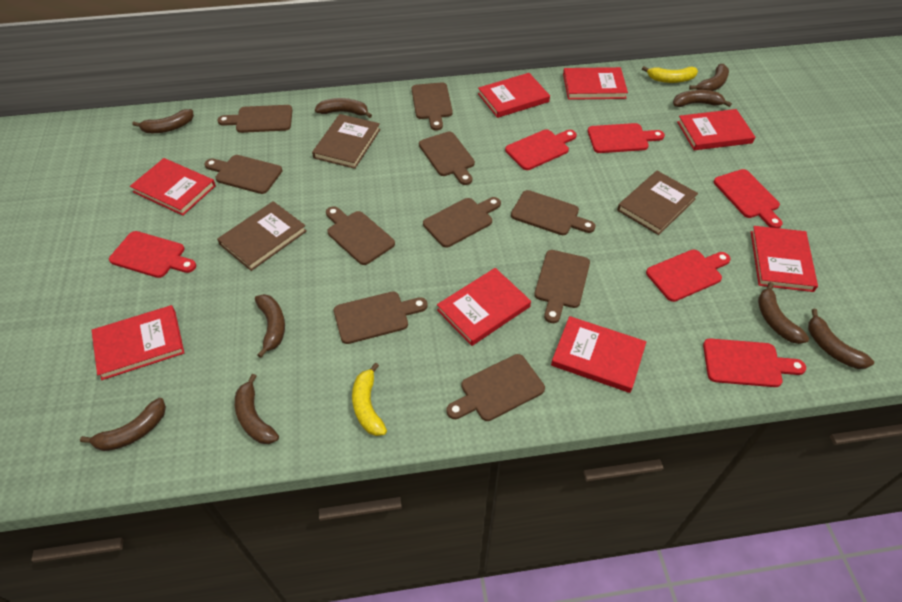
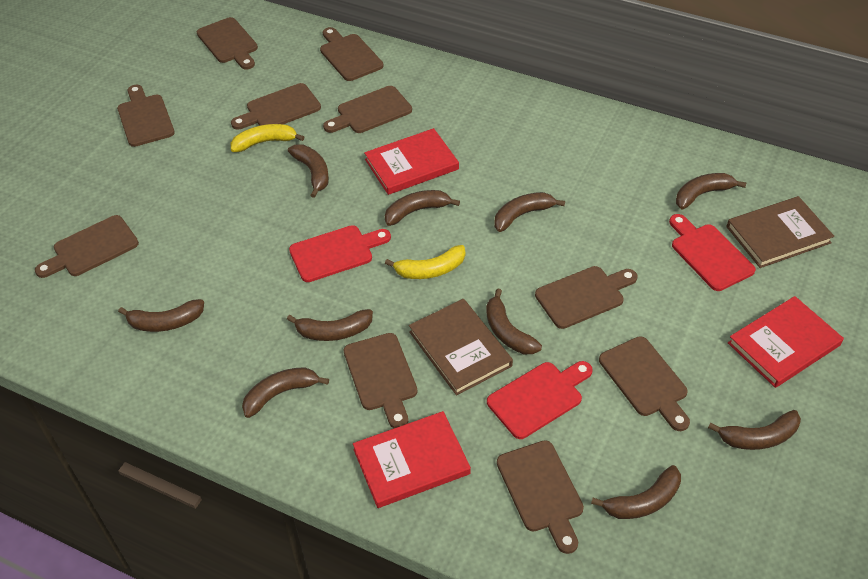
brown banana: [80,398,166,451] [133,109,194,133] [235,374,279,444] [255,294,285,358] [315,98,372,118] [673,90,732,107] [689,64,729,91] [758,282,809,344] [808,309,874,369] = 9 -> [118,299,204,332] [242,367,329,418] [287,309,373,341] [288,145,329,198] [385,190,460,226] [486,288,542,354] [494,192,565,232] [591,465,681,519] [676,173,746,209] [708,410,801,450] = 10
brown book: [217,201,307,271] [312,114,381,169] [617,171,698,235] = 3 -> [409,299,513,395] [726,196,834,268] = 2
red book: [92,305,184,380] [130,158,216,216] [437,268,531,346] [478,73,550,118] [551,316,646,393] [563,67,628,100] [677,109,755,150] [751,226,818,292] = 8 -> [353,411,471,508] [364,128,459,195] [728,296,844,388] = 3
red cutting board: [109,231,196,278] [505,129,577,170] [588,123,665,153] [646,249,731,302] [703,338,806,387] [714,169,783,228] = 6 -> [289,225,391,282] [487,361,593,439] [669,214,756,291] = 3

